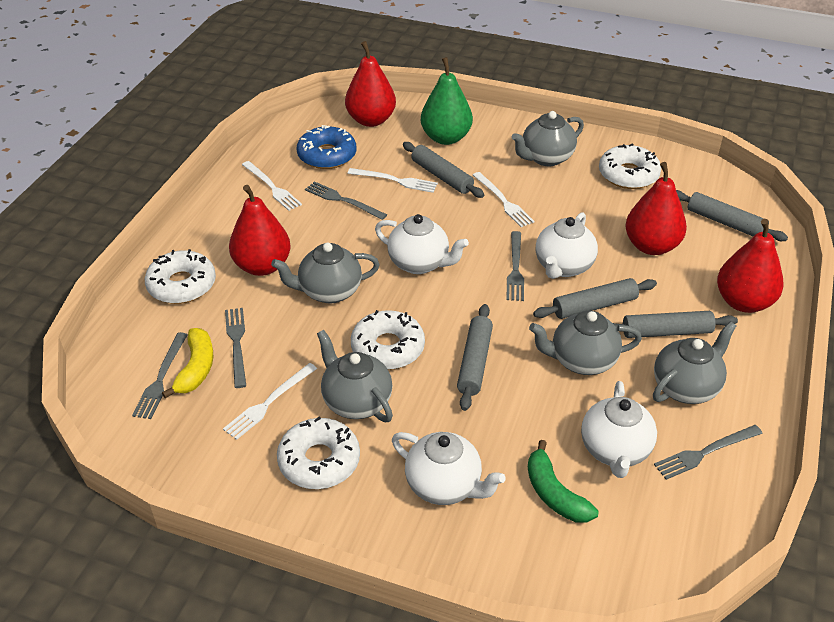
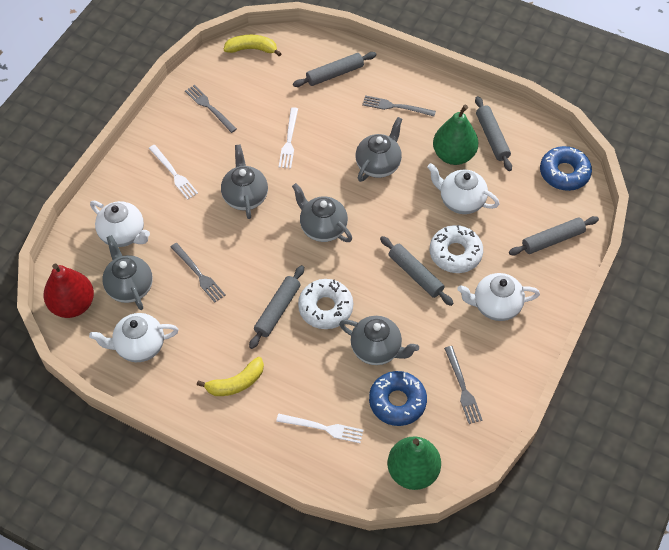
blue donut: [297,125,356,169] = 1 -> [369,371,427,426] [540,146,592,191] = 2
green banana: [528,440,598,523] = 1 -> none = 0
green pear: [421,57,473,145] = 1 -> [388,436,441,490] [433,105,478,165] = 2
grey fork: [132,332,188,419] [225,308,246,388] [305,181,387,220] [506,231,524,301] [654,425,763,480] = 5 -> [171,243,226,303] [185,85,237,133] [362,95,436,116] [444,346,483,424] = 4
red pear: [229,185,291,276] [345,41,396,127] [625,162,687,255] [717,219,784,313] = 4 -> [44,264,94,318] = 1
white donut: [145,249,216,304] [277,417,360,489] [351,310,425,370] [599,143,661,189] = 4 -> [298,279,353,329] [430,225,483,273] = 2
white fork: [223,363,317,440] [242,161,302,211] [347,168,438,193] [473,172,535,227] = 4 -> [149,145,198,200] [276,414,363,443] [279,107,298,168] = 3
yellow banana: [162,328,213,398] = 1 -> [197,357,264,396] [224,35,282,56] = 2

